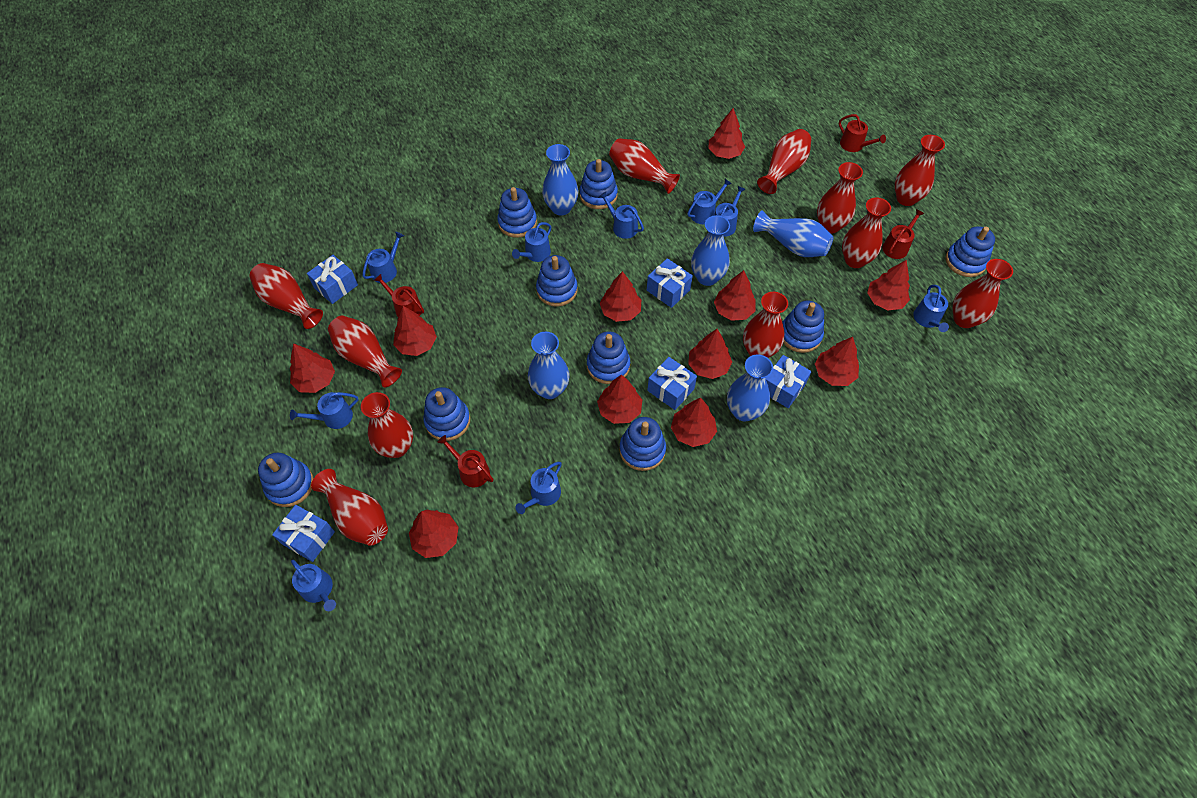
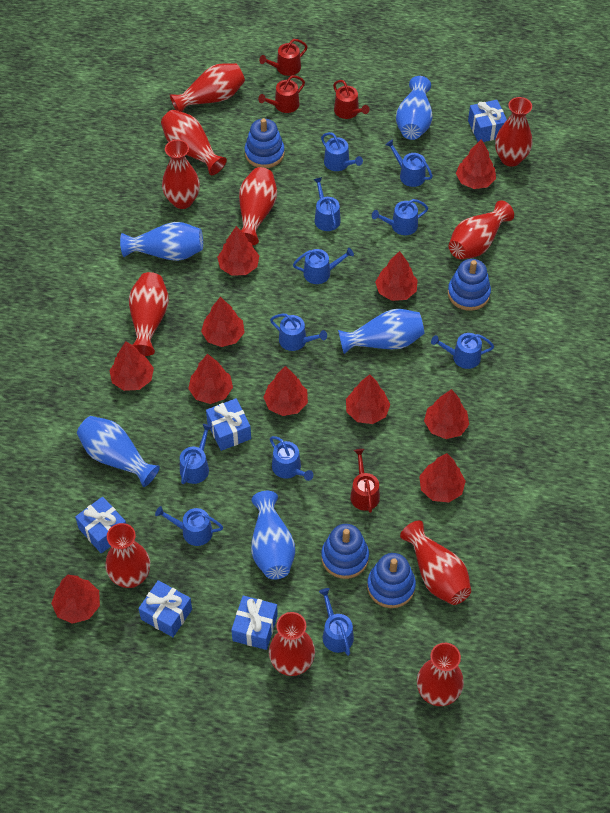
blue stacking toy: [258,453,313,507] [424,387,470,441] [497,187,537,238] [536,255,578,307] [579,159,618,209] [587,331,630,384] [619,417,666,471] [782,301,824,353] [945,226,995,277] = 9 -> [245,118,285,168] [321,524,369,579] [367,553,416,608] [448,259,491,311] = 4
blue watering can: [290,392,359,429] [291,560,336,611] [362,232,404,283] [512,222,551,262] [515,462,562,514] [599,192,644,239] [687,179,732,224] [714,186,746,237] [913,285,949,332] = 9 -> [155,506,223,546] [180,424,212,484] [270,314,327,351] [270,436,313,481] [293,248,354,284] [313,177,341,231] [319,588,354,656] [321,132,363,171] [372,199,428,235] [385,139,433,187] [431,333,494,369] = 11

